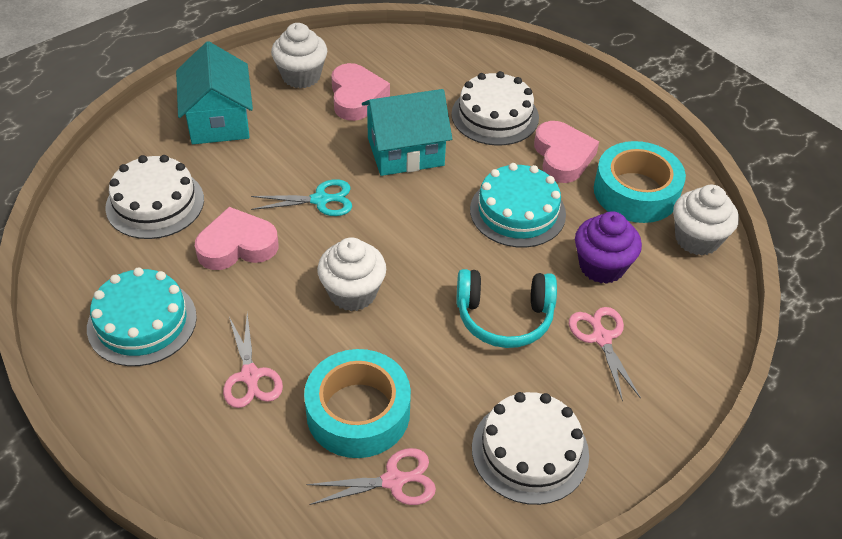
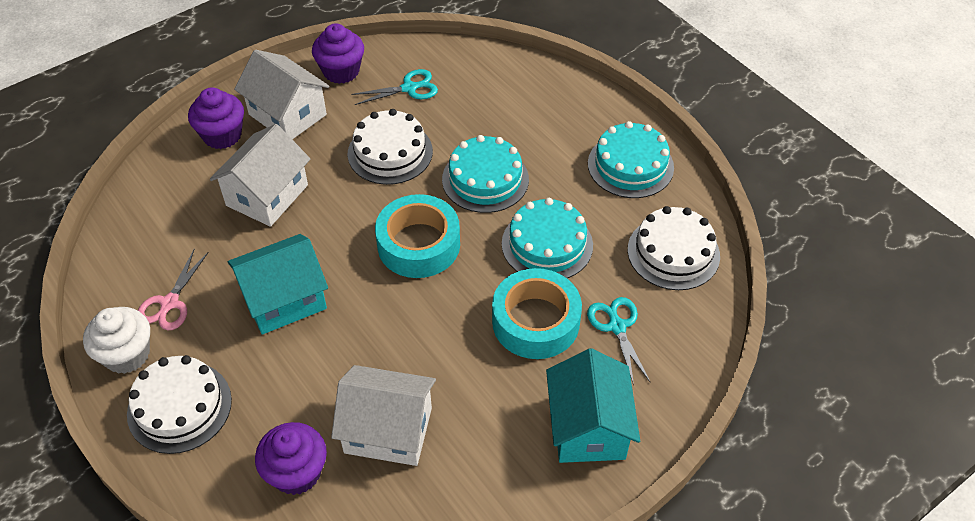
pink heart: [195,207,278,270] [331,63,390,121] [534,121,599,183] = 3 -> none = 0
pink scissors: [223,313,283,408] [306,448,436,505] [569,307,641,402] = 3 -> [138,250,209,330] = 1
purple cupcake: [575,211,642,284] = 1 -> [188,87,244,149] [255,422,327,495] [312,23,364,84] = 3
turquoise cake: [87,267,197,366] [470,163,566,248] = 2 -> [442,135,529,213] [502,198,593,278] [588,121,674,198] = 3
turquoise headphones: [456,269,557,348] = 1 -> none = 0
turquoise scissors: [251,179,352,216] = 1 -> [351,69,438,105] [587,297,650,385] = 2
white cupcake: [271,23,327,88] [317,237,386,311] [673,185,739,256] = 3 -> [83,307,150,374] = 1
white house: none = 0 -> [210,124,310,227] [234,50,329,139] [331,365,436,466] = 3

